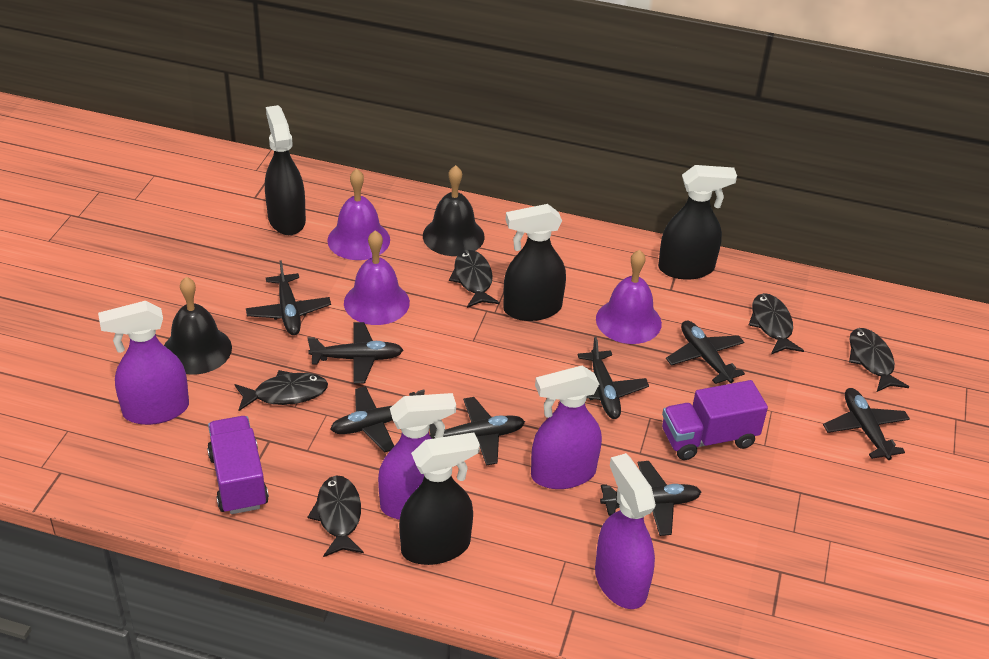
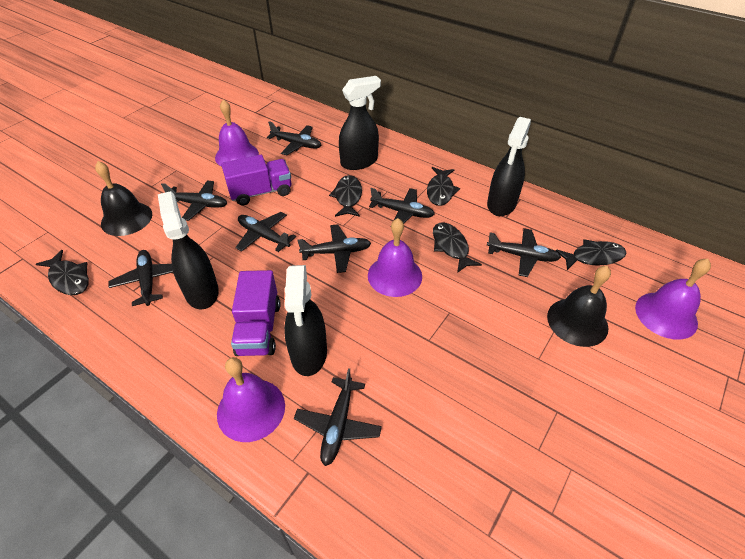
purple bell: [327,169,390,260] [344,230,410,325] [596,250,662,344] = 3 -> [215,99,259,167] [217,357,285,442] [368,218,422,297] [635,259,711,340] = 4
purple spray bottle: [98,301,189,425] [378,393,456,520] [531,366,602,489] [595,453,656,609] = 4 -> none = 0

